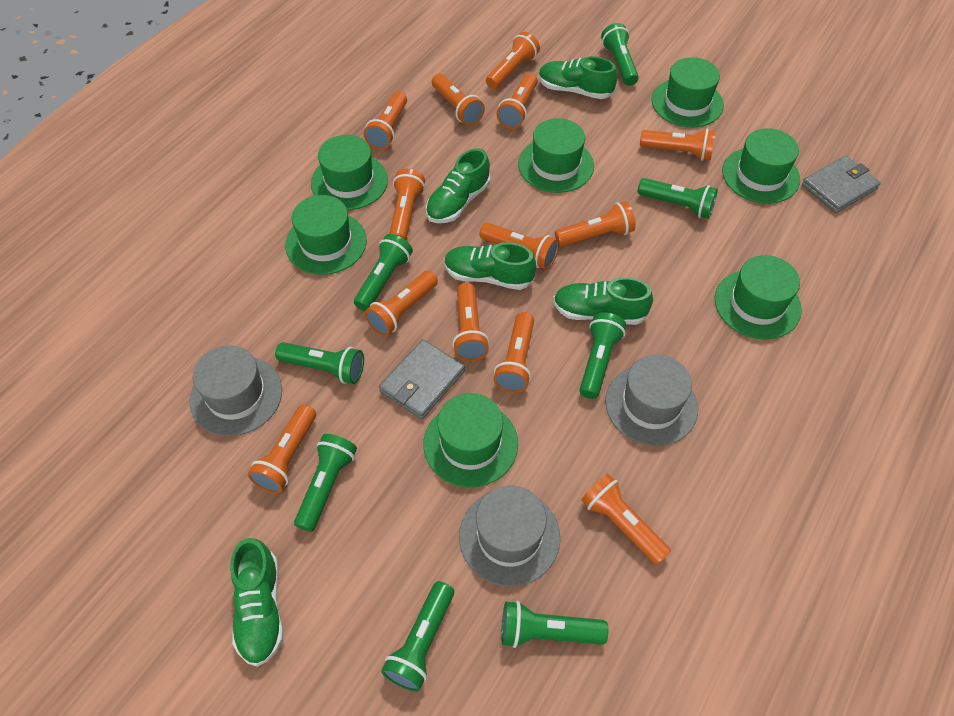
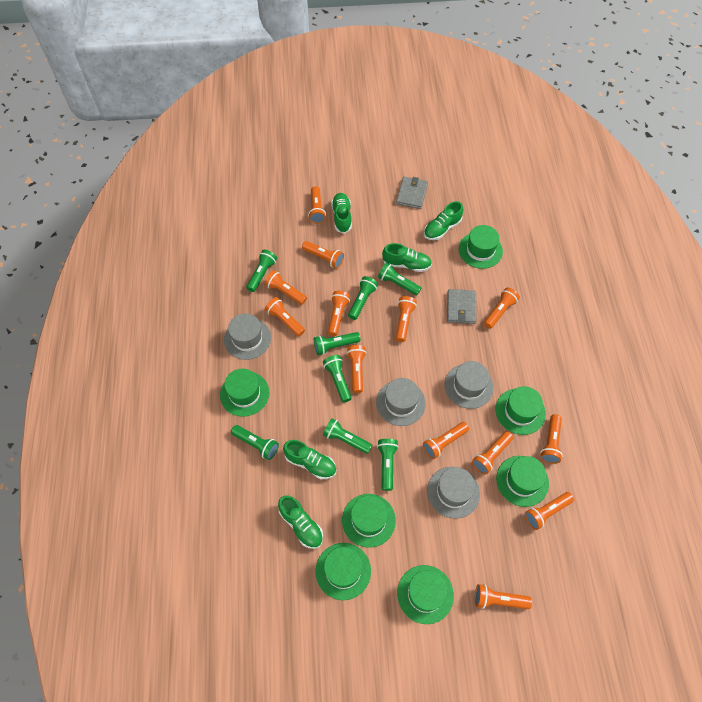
grey hat: [190,346,282,436] [459,485,560,587] [605,355,698,446] = 3 -> [224,313,271,360] [376,378,426,426] [427,467,480,519] [444,361,494,409] = 4

